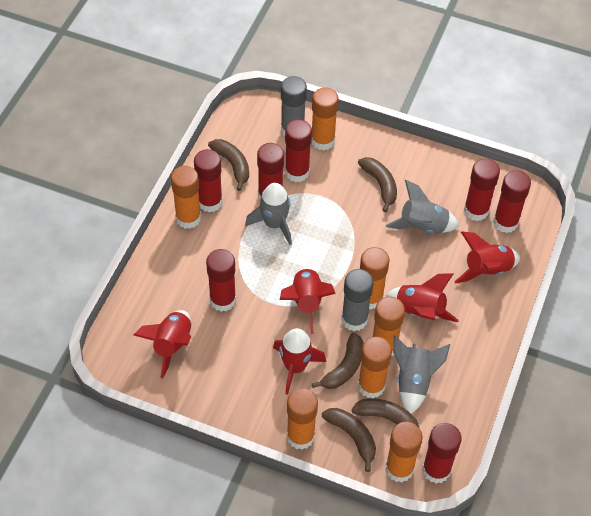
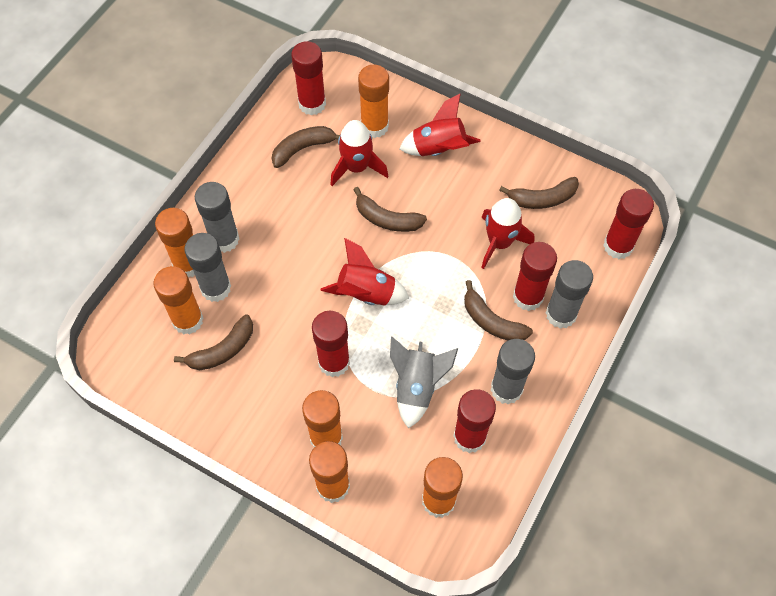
grey glue stick: [281,76,307,136] [341,269,374,331] = 2 -> [184,233,231,302] [195,182,239,253] [491,339,535,405] [546,260,593,329] = 4
grey rocket: [245,183,292,245] [386,180,459,233] [393,336,450,414] = 3 -> [390,337,458,429] = 1
orange glue stick: [171,166,201,229] [287,388,318,450] [311,87,339,151] [358,337,392,398] [360,247,389,310] [373,297,405,356] [385,422,423,482] = 7 -> [153,266,203,334] [155,208,195,277] [302,390,343,447] [309,441,350,503] [358,65,389,138] [422,457,463,518] = 6
red glue stick: [194,149,223,212] [206,249,236,312] [257,143,284,200] [285,119,312,182] [422,423,462,483] [464,158,500,221] [493,170,531,233] = 7 -> [291,41,326,115] [312,311,350,377] [453,389,496,453] [513,242,557,311] [603,189,654,259] = 5
red rocket: [134,310,191,379] [273,328,326,395] [280,267,336,334] [386,273,459,322] [454,231,520,284] = 5 -> [320,238,409,306] [330,120,388,186] [399,93,481,156] [481,198,534,269] = 4

